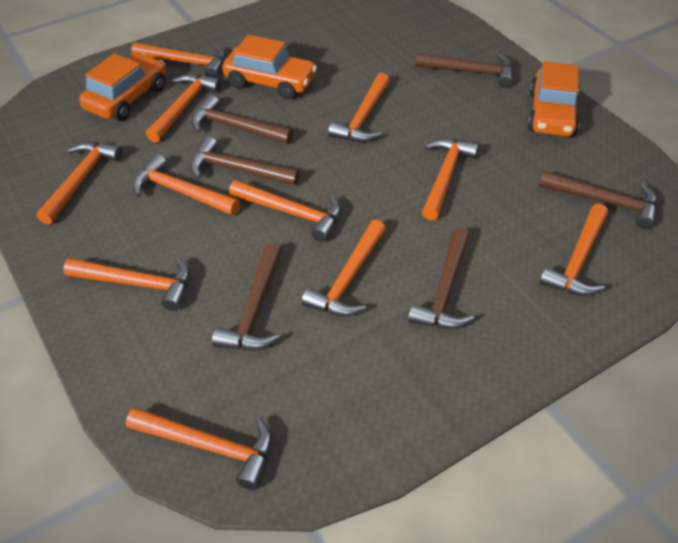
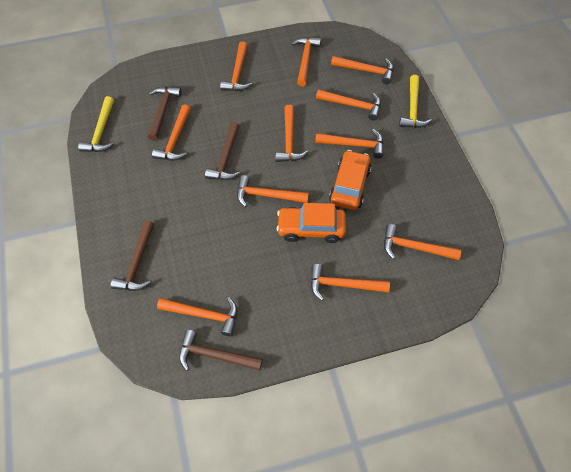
brown hammer: [190,136,300,186] [191,95,293,144] [212,243,282,350] [408,227,474,329] [415,53,513,88] [539,171,657,229] = 6 -> [111,220,154,291] [148,86,182,141] [179,330,263,371] [205,122,240,180] = 4
orange car: [79,53,166,121] [222,35,317,99] [527,61,580,137] = 3 -> [277,203,346,243] [329,150,371,210] = 2
yellow hammer: none = 0 -> [78,96,114,152] [399,75,432,128] = 2

